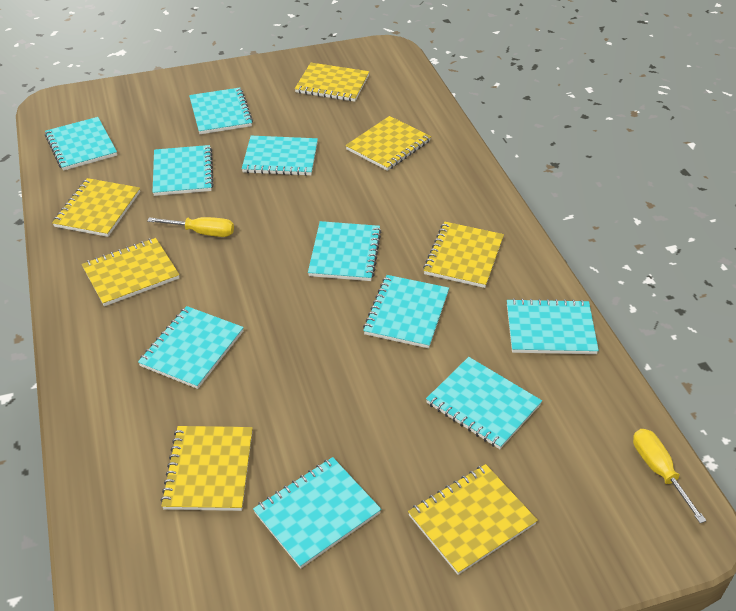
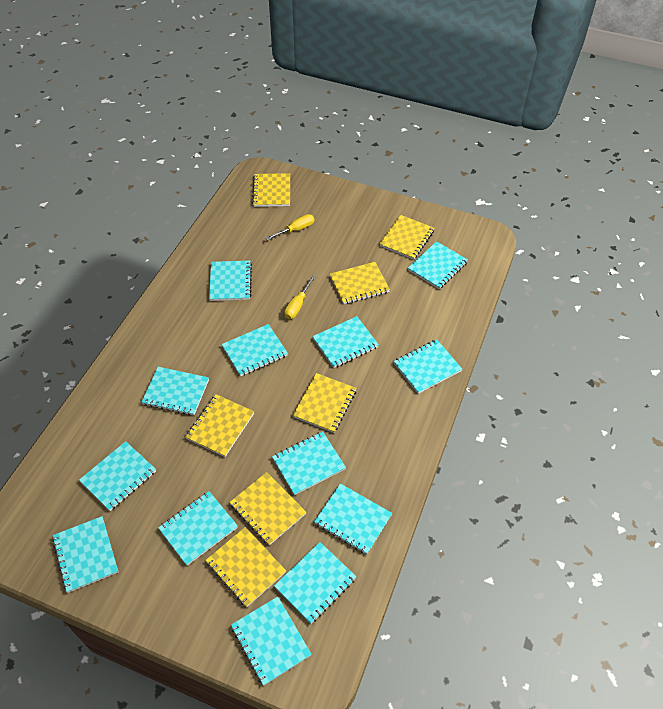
turquoise notebook: [45,117,117,171] [138,306,244,389] [153,145,214,196] [189,88,253,134] [242,136,318,176] [253,457,381,569] [308,221,382,281] [363,275,449,348] [426,357,542,449] [507,298,599,354] = 10 -> [52,516,118,593] [79,441,156,511] [141,367,209,416] [158,491,238,566] [209,260,252,301] [221,324,288,377] [231,597,312,686] [272,432,346,495] [274,542,357,624] [312,316,379,368] [314,483,392,554] [393,340,462,394] [408,241,468,289] = 13

